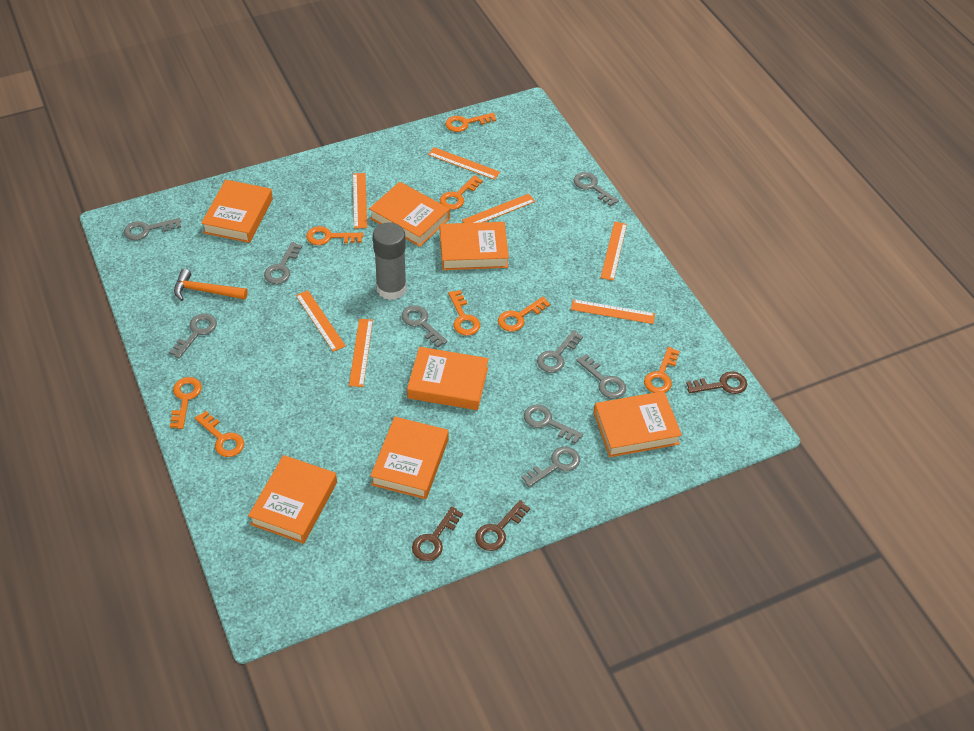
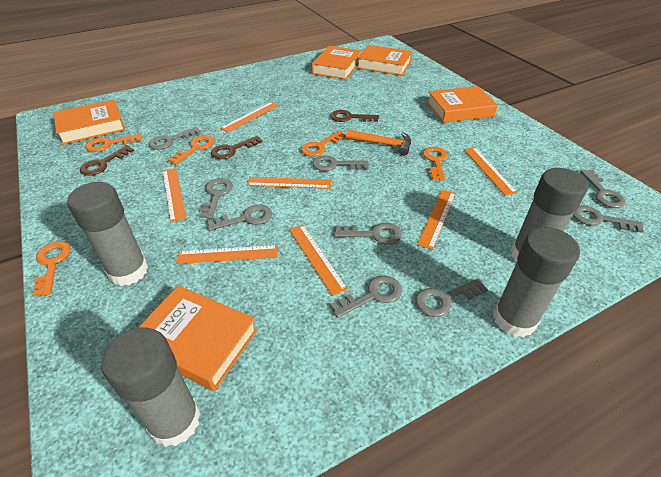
grey glue stick: [373,222,407,300] = 1 -> [67,182,148,286] [101,327,201,447] [493,227,580,337] [511,168,588,262] = 4
orange book: [201,180,273,243] [248,455,337,544] [369,182,450,247] [370,417,449,499] [407,347,489,410] [440,222,509,270] [594,391,682,457] = 7 -> [54,100,125,145] [138,285,257,391] [312,46,362,80] [357,45,412,76] [427,86,498,123] = 5
orange key: [170,377,202,429] [195,411,244,457] [306,226,363,245] [440,175,483,210] [445,113,496,132] [448,290,480,336] [498,297,550,331] [644,347,680,393] = 8 -> [33,241,71,297] [86,134,142,152] [168,136,214,165] [301,131,346,157] [423,147,448,181] = 5

